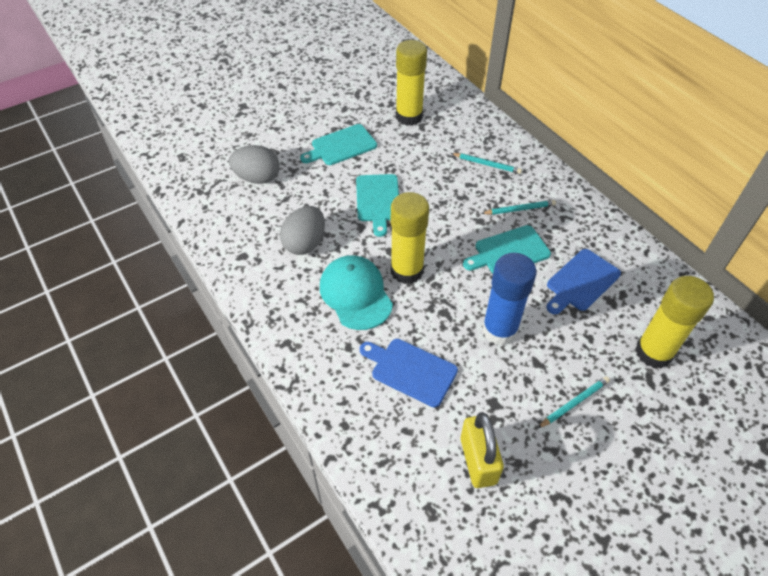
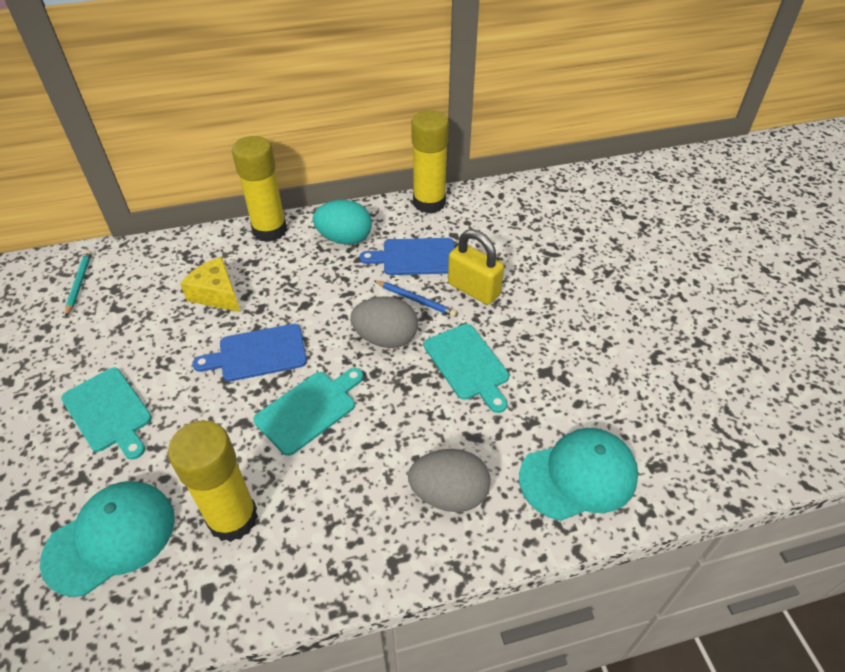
blue glue stick: [482,253,537,345] = 1 -> none = 0
blue pencil: none = 0 -> [373,280,457,317] = 1
turquoise cap: [320,255,393,330] = 1 -> [40,481,175,597] [519,428,638,521] = 2
turquoise egg: none = 0 -> [313,200,372,245] = 1
turquoise pencil: [451,153,522,174] [481,200,556,215] [538,376,610,428] = 3 -> [65,250,92,317] = 1
yellow cheese: none = 0 -> [180,257,240,312] = 1

